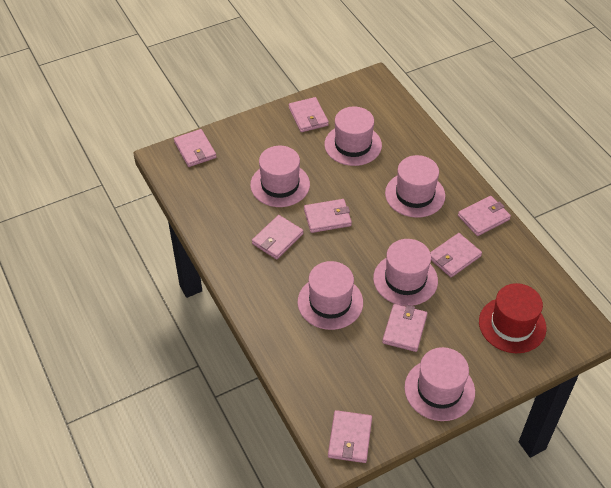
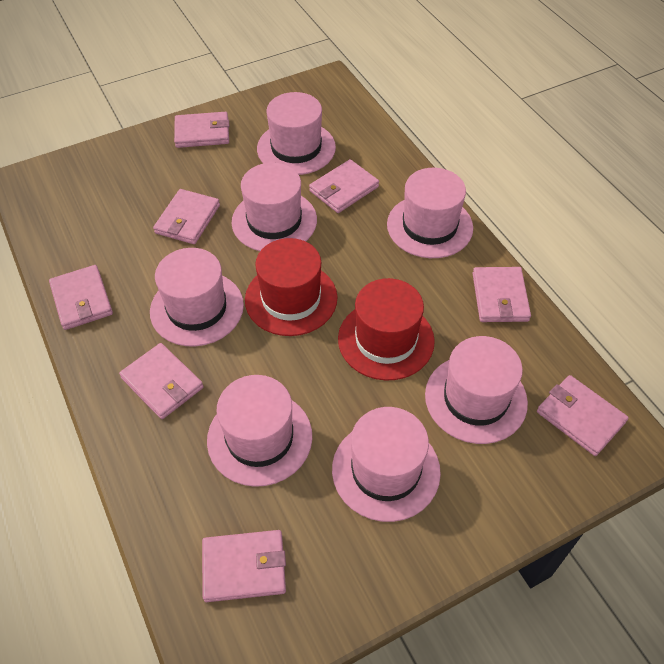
pink hat: [250,146,310,207] [297,261,363,330] [324,107,382,166] [373,239,438,306] [385,155,445,218] [404,347,475,421] = 6 -> [150,248,244,346] [207,375,312,487] [232,163,317,251] [257,92,336,175] [332,407,441,522] [387,168,473,258] [425,336,528,444] = 7
red hat: [479,283,547,353] = 1 -> [245,238,337,336] [338,278,435,381] = 2

